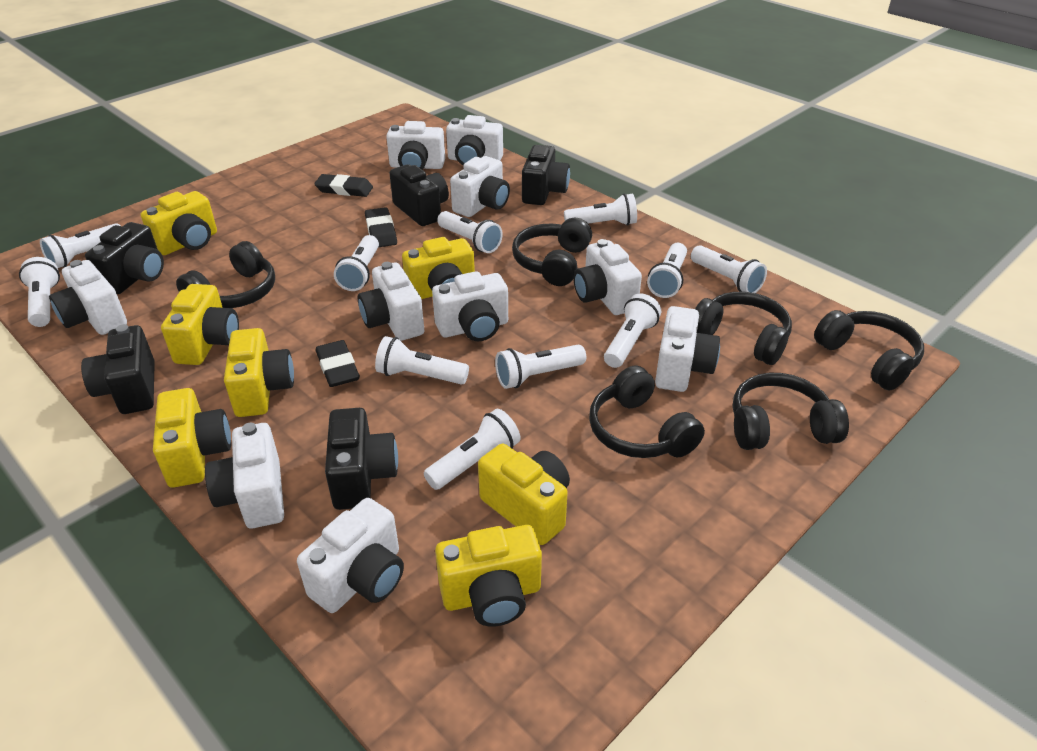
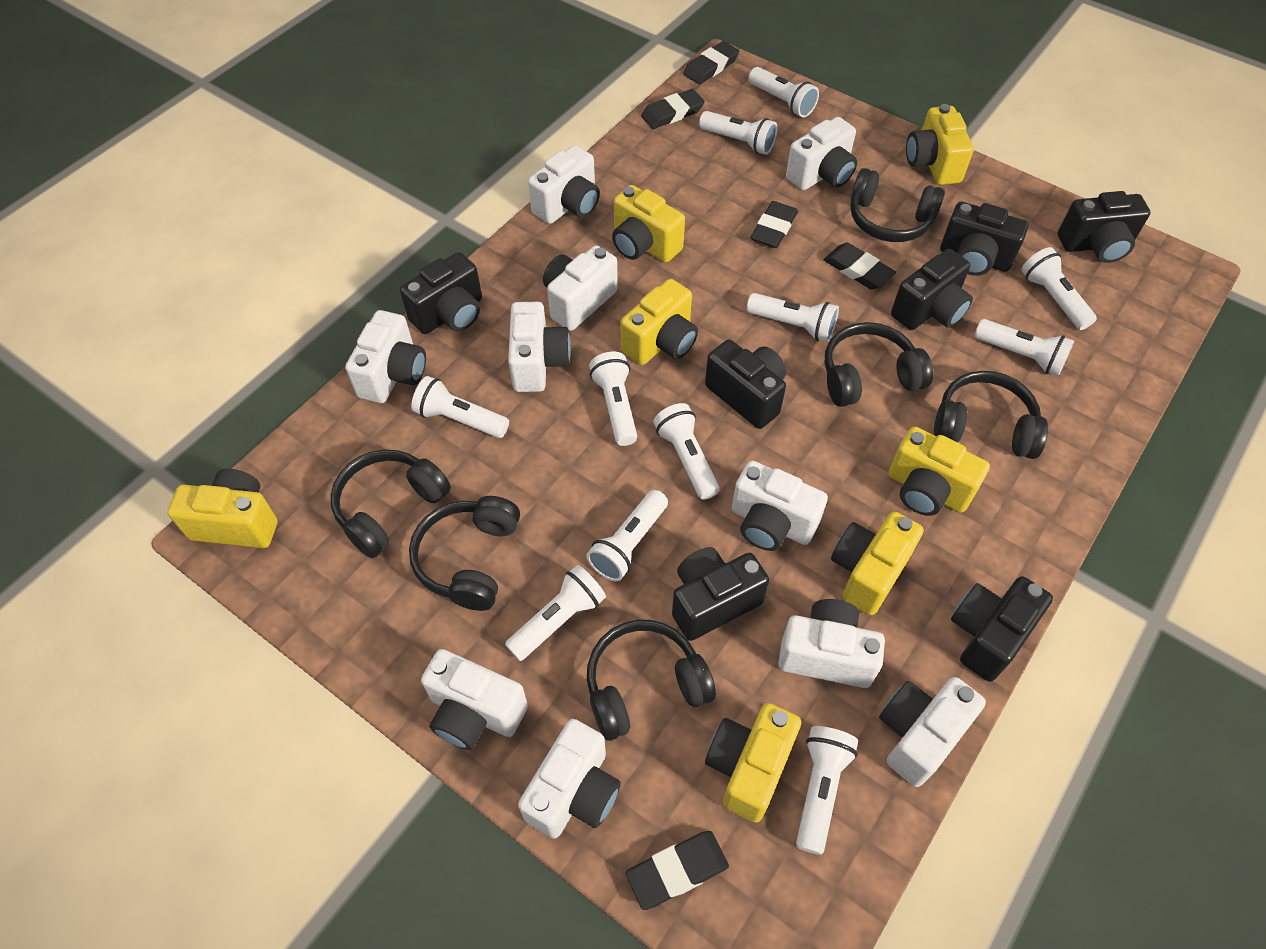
black camera: [81,324,155,414] [85,222,164,294] [325,408,398,510] [389,164,449,226] [522,145,570,205] = 5 -> [400,252,482,334] [672,547,769,641] [705,340,786,429] [891,249,973,330] [940,202,1028,276] [951,576,1053,682] [1058,191,1151,263] = 7
black eraser: [314,174,373,197] [316,340,360,387] [365,207,397,247] = 3 -> [626,831,729,910] [641,89,705,129] [683,41,739,84] [750,201,798,248] [824,243,896,290] = 5

